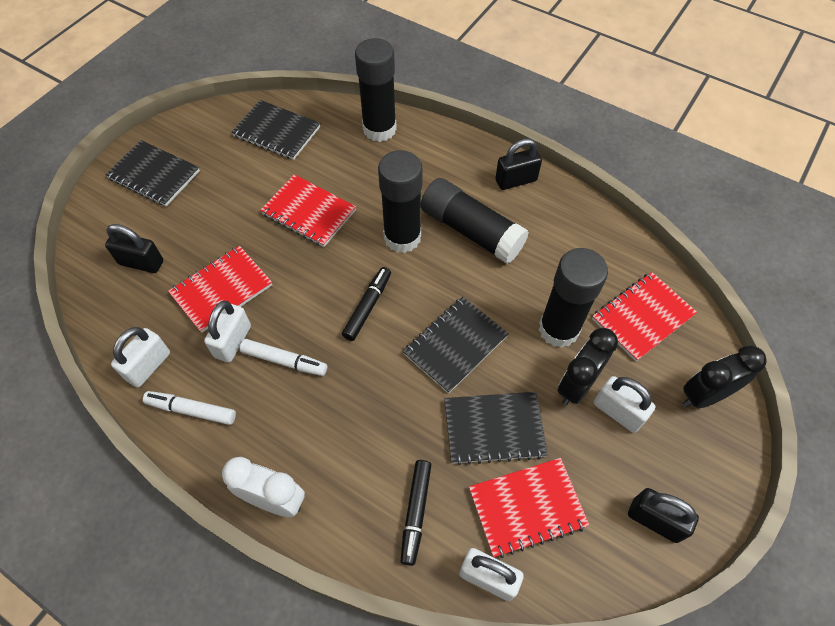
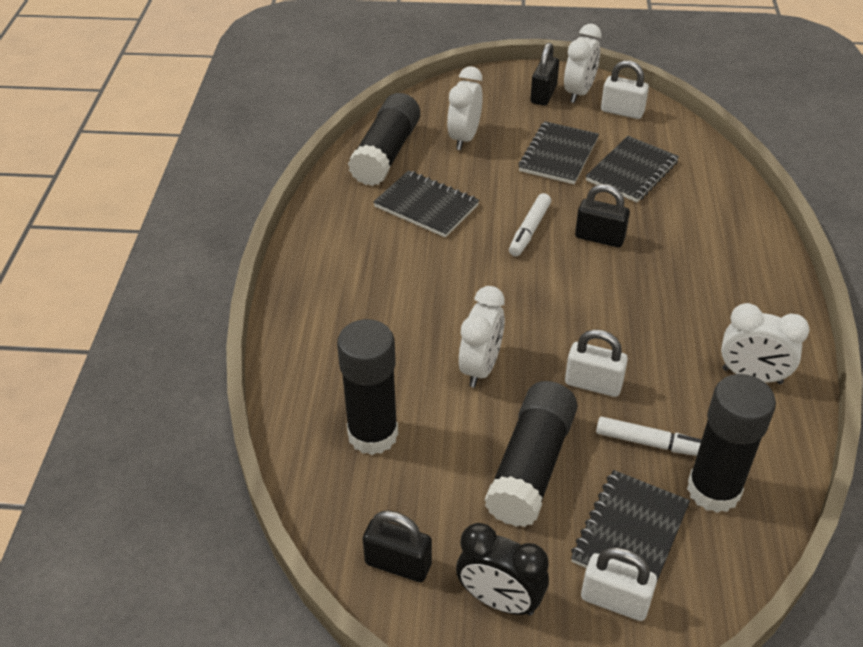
black clock: [558,328,618,405] [683,346,767,408] = 2 -> [456,523,549,616] = 1
black marker: [342,267,391,341] [401,460,431,566] = 2 -> none = 0
red notebook: [168,246,272,333] [260,175,356,247] [469,458,589,558] [592,272,697,362] = 4 -> none = 0
white clock: [222,457,305,517] = 1 -> [447,66,483,150] [459,286,505,388] [564,24,602,103] [721,303,810,384] = 4
white padlock: [111,327,170,387] [204,301,251,362] [459,548,524,601] [594,376,655,433] = 4 -> [565,329,628,397] [581,547,657,621] [601,60,649,119] = 3

